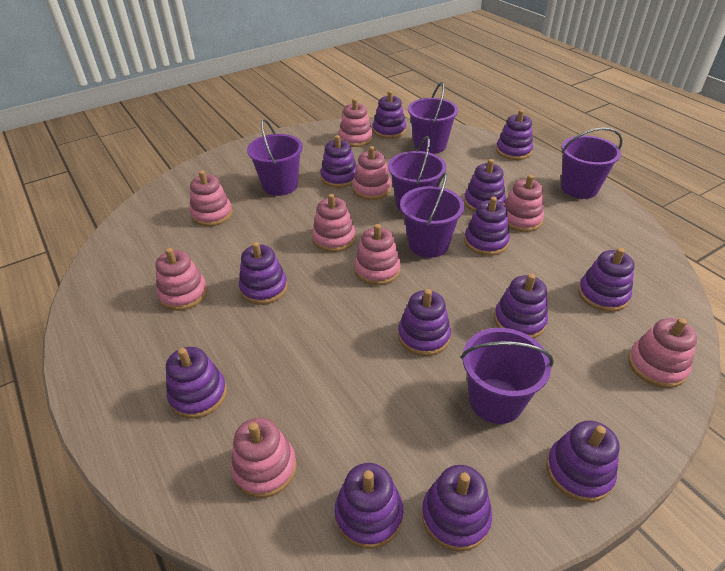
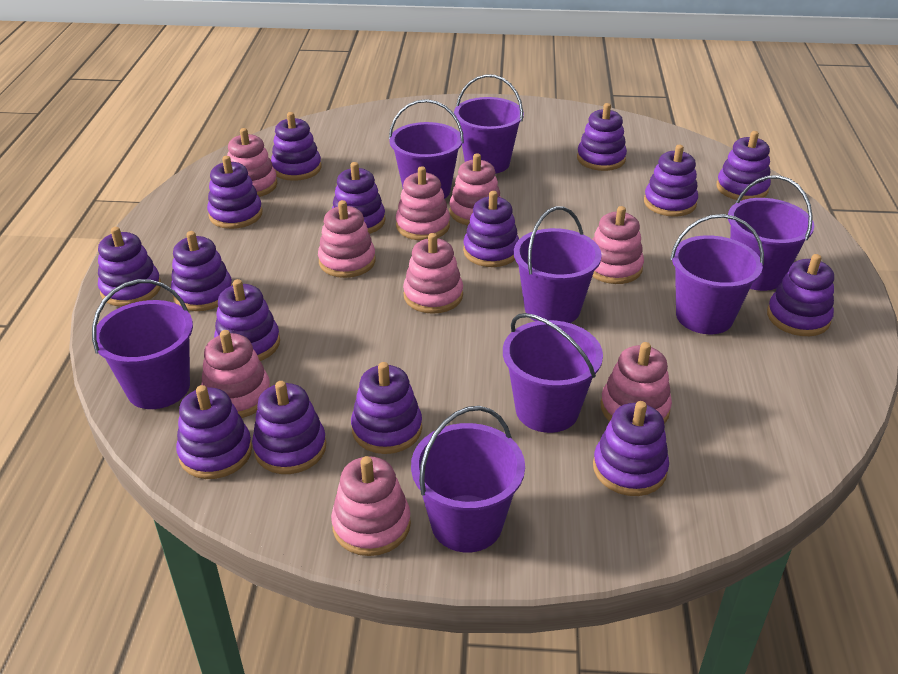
purple bucket: [247,119,303,196] [388,136,447,213] [400,172,464,258] [408,82,458,154] [461,328,554,424] [561,127,623,199] = 6 -> [92,279,193,409] [389,99,464,199] [411,406,525,553] [454,74,524,174] [503,313,603,433] [514,206,602,323] [670,214,764,334] [728,175,814,291] = 8
purple stacking toy: [166,347,227,419] [239,242,288,305] [320,135,356,188] [335,463,403,549] [373,91,406,139] [398,289,451,356] [422,465,492,551] [464,159,506,212] [464,197,510,256] [494,274,548,338] [496,110,533,160] [546,421,619,502] [578,248,635,312] = 13 -> [98,227,161,307] [171,231,232,311] [176,385,252,479] [207,156,263,229] [214,279,280,361] [252,381,326,474] [271,112,321,181] [332,162,385,234] [351,362,422,454] [463,191,519,267] [577,103,627,171] [593,401,669,496] [644,145,698,217] [716,131,771,201] [767,254,834,336] = 15

